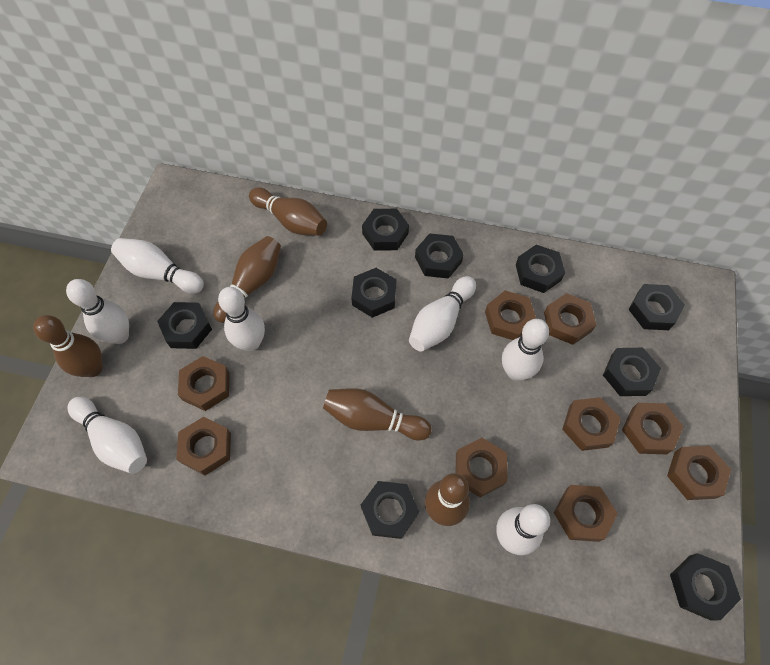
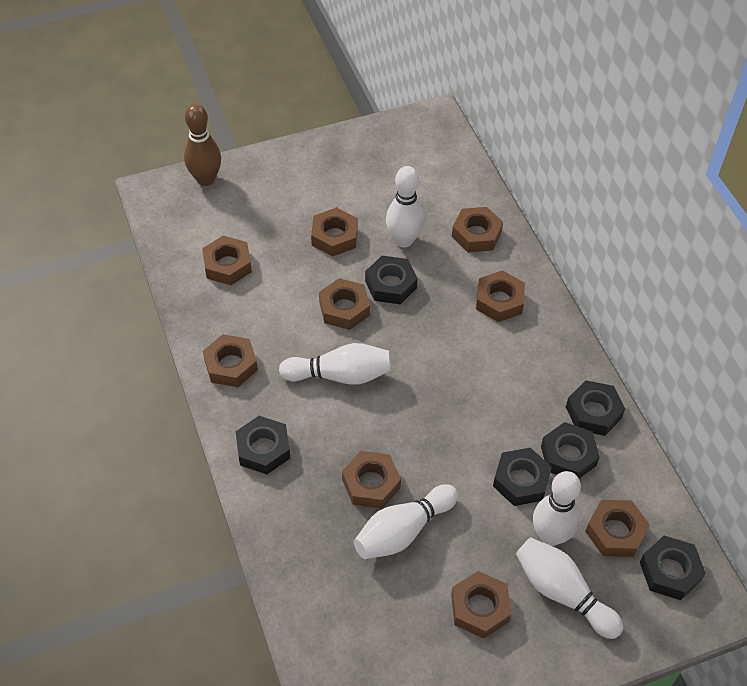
black nut: [157,302,212,349] [351,268,397,318] [361,481,419,539] [362,209,409,250] [415,233,464,279] [516,245,565,293] [603,348,661,396] [628,284,685,330] [670,553,741,621] = 9 -> [236,416,290,474] [365,256,418,304] [493,448,552,506] [541,422,600,479] [566,380,625,436] [640,536,706,600] = 6
brown bowling pin: [33,315,103,377] [213,236,281,323] [249,187,327,236] [323,388,432,440] [425,473,470,526] = 5 -> [184,104,221,186] = 1
white bowling pin: [66,279,129,344] [68,397,147,474] [111,238,204,294] [218,287,265,351] [409,276,476,352] [496,504,550,555] [502,319,549,380] = 7 -> [279,343,391,385] [354,484,458,559] [386,166,424,247] [516,537,623,639] [533,471,581,546] = 5

